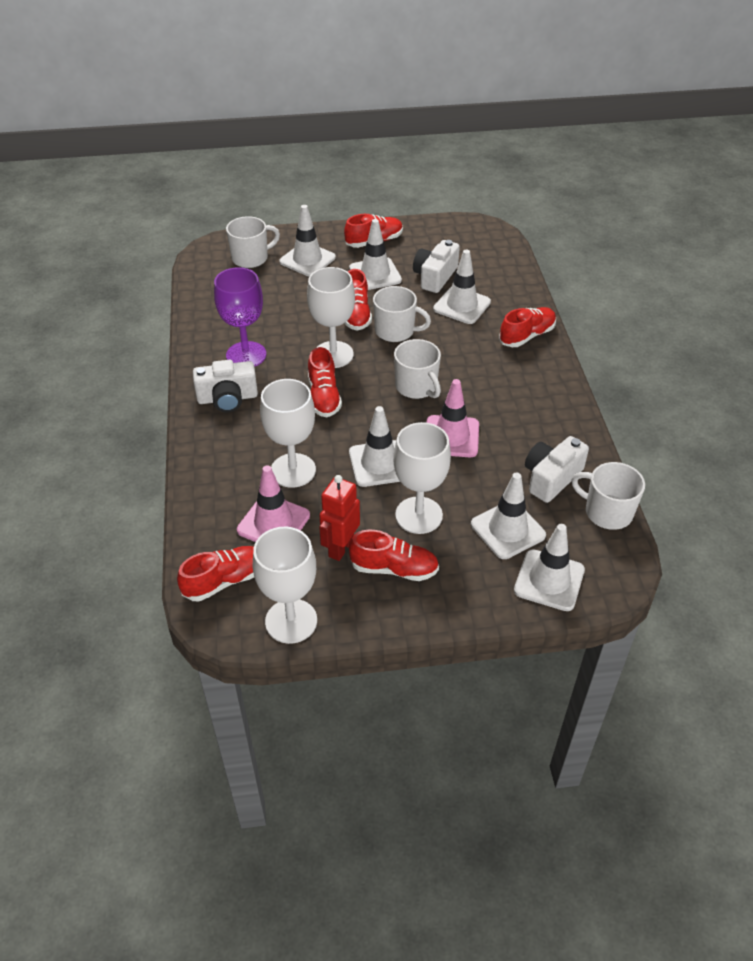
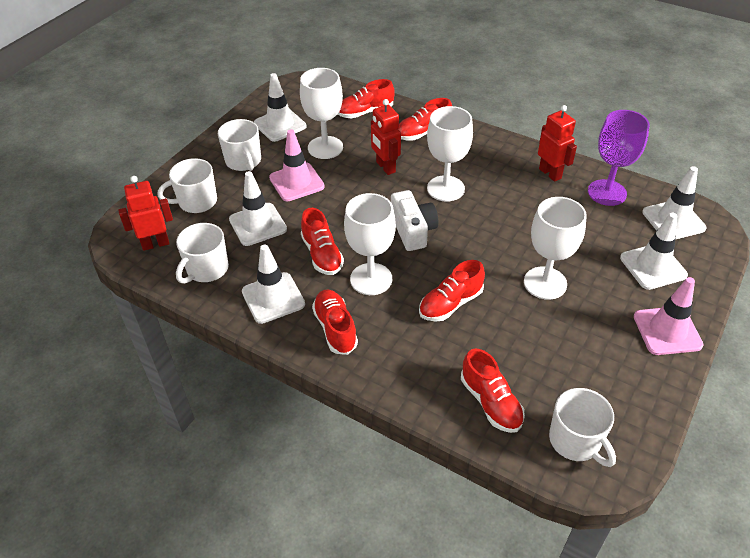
red robot: [319,475,360,561] = 1 -> [118,176,173,251] [371,99,401,175] [538,105,577,182] = 3
white camera: [193,360,258,412] [413,240,460,293] [525,436,589,503] = 3 -> [391,190,438,251] = 1
white traffic cone: [279,205,336,276] [349,219,402,290] [349,406,400,487] [433,249,491,324] [471,472,546,559] [514,524,585,611] = 6 -> [229,171,287,246] [242,245,305,324] [254,73,307,142] [620,213,688,290] [642,166,707,240] = 5

